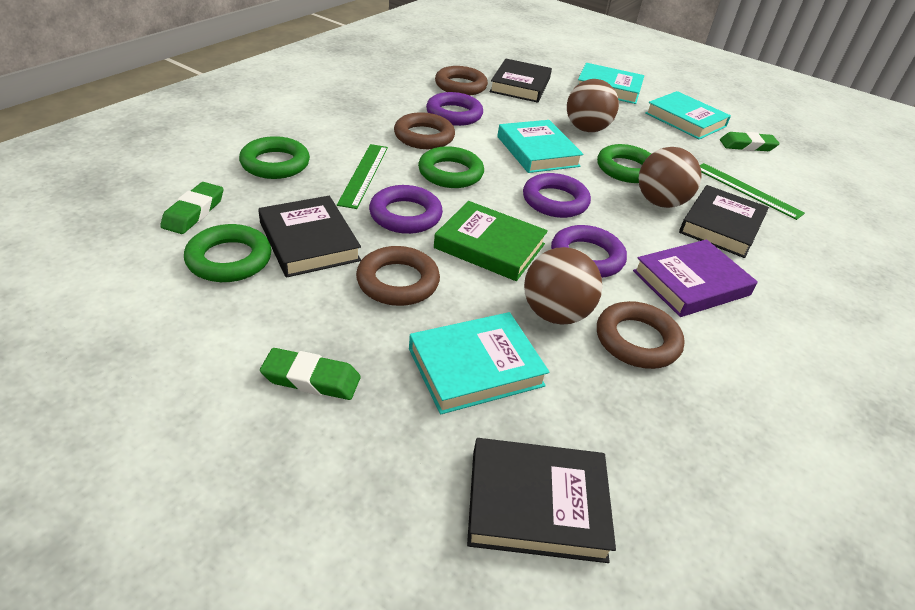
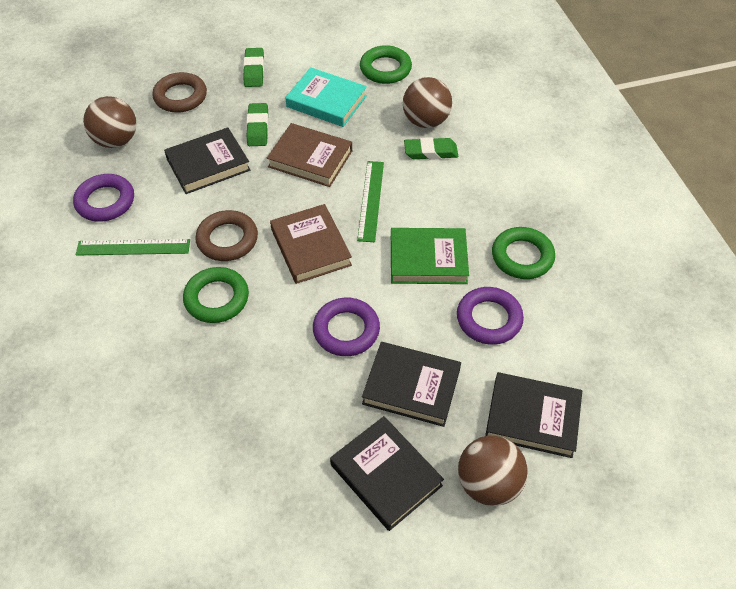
brown book: none = 0 -> [267,123,352,187] [270,204,352,284] = 2
brown ring: [356,246,440,306] [394,112,455,149] [435,66,488,95] [597,301,685,369] = 4 -> [152,72,207,113] [195,210,258,261] = 2
green ring: [184,224,272,282] [239,136,310,179] [418,146,484,188] [597,144,651,183] = 4 -> [183,267,249,323] [360,45,412,84] [492,227,555,279] = 3
purple book: [633,239,758,317] = 1 -> none = 0
purple ring: [369,185,443,234] [426,92,483,126] [523,173,591,218] [551,225,627,278] = 4 -> [73,174,134,222] [313,298,380,356] [457,287,524,345] = 3
turquoise book: [409,312,549,414] [497,120,583,173] [578,63,644,104] [645,91,731,140] = 4 -> [285,67,367,127] = 1

